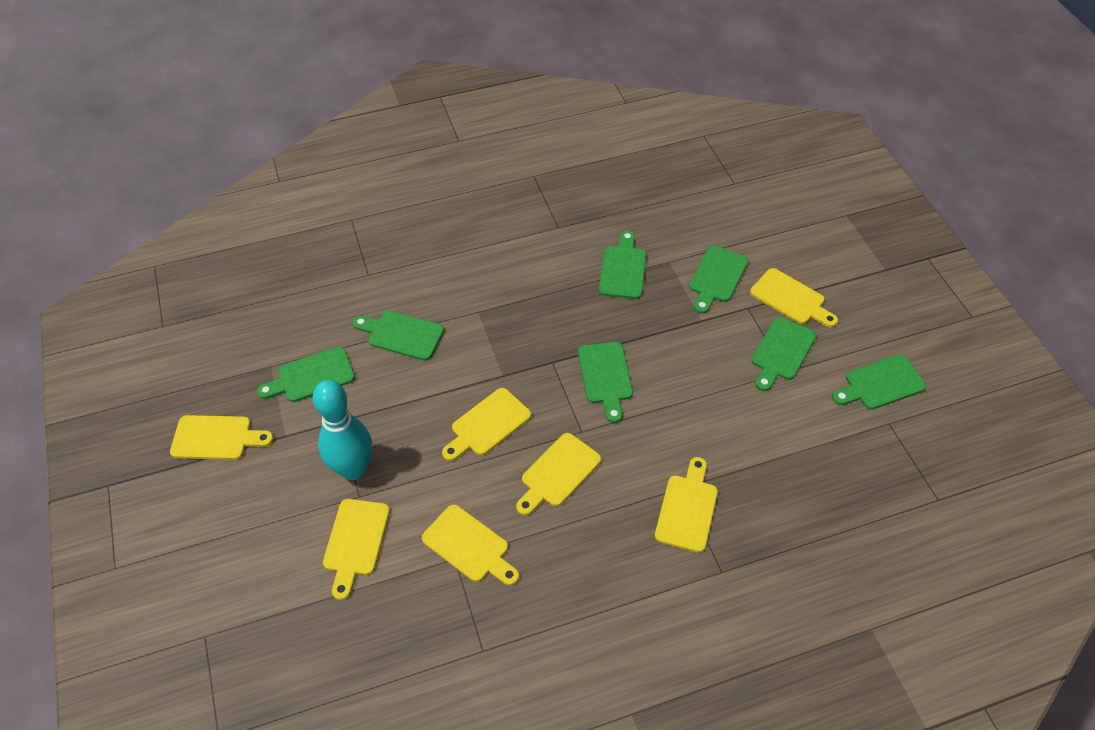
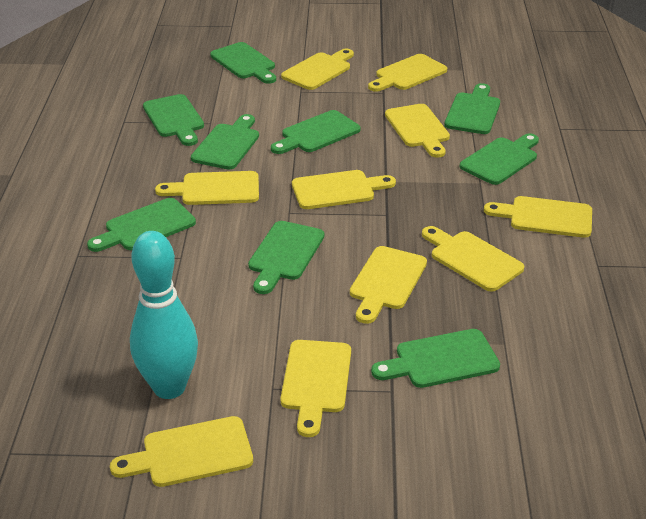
green cutting board: [257,347,355,402] [353,311,444,361] [578,342,633,423] [599,231,646,299] [689,246,748,314] [752,317,816,391] [832,355,926,410] = 7 -> [87,198,196,252] [143,94,204,146] [191,114,259,169] [210,42,276,84] [248,221,324,294] [271,110,361,154] [371,329,500,388] [444,83,500,134] [460,133,539,185] = 9
yellow cutting board: [170,415,273,460] [323,499,390,600] [422,504,519,586] [442,388,531,461] [516,433,601,516] [655,457,718,553] [750,268,838,328] = 7 -> [110,416,253,487] [155,171,259,205] [281,49,354,90] [281,340,351,437] [292,170,396,209] [350,246,427,324] [368,54,447,92] [385,104,450,158] [422,226,524,292] [484,196,592,238] = 10

